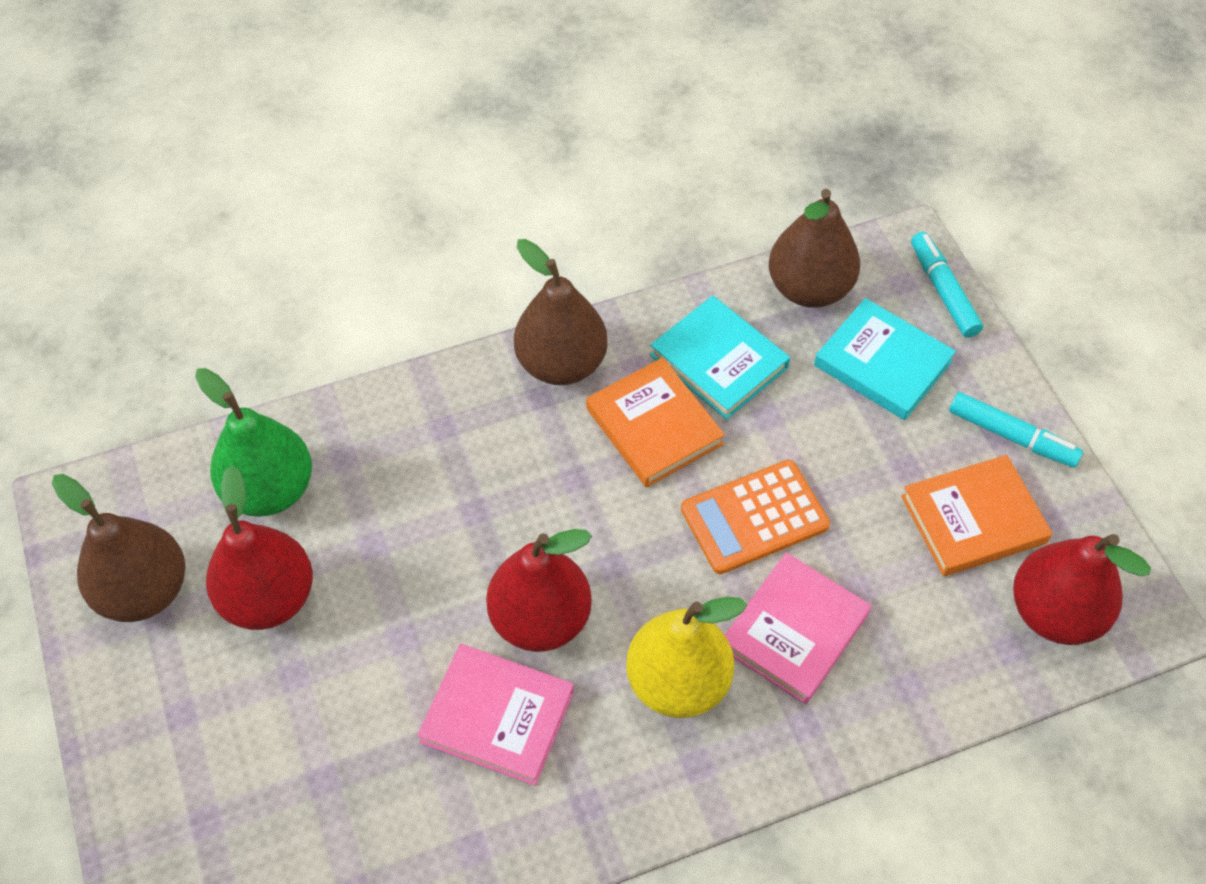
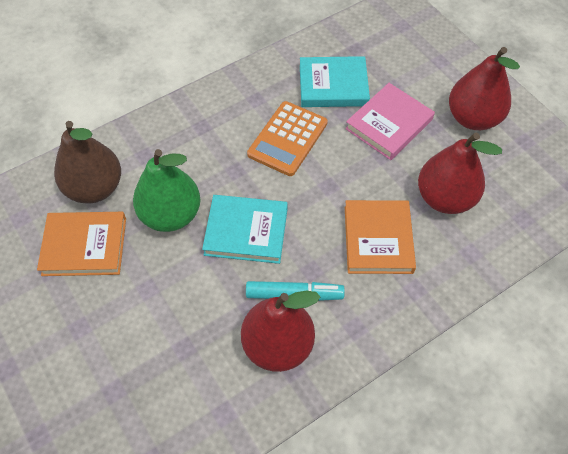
brown pear: [52,474,185,622] [514,239,608,385] [769,189,860,308] = 3 -> [54,121,121,203] = 1
pink book: [417,644,574,786] [725,553,871,705] = 2 -> [345,83,435,160] = 1
turquoise marker: [911,232,983,338] [949,392,1083,468] = 2 -> [246,281,345,301] = 1
yellow pear: [626,597,748,718] = 1 -> none = 0

